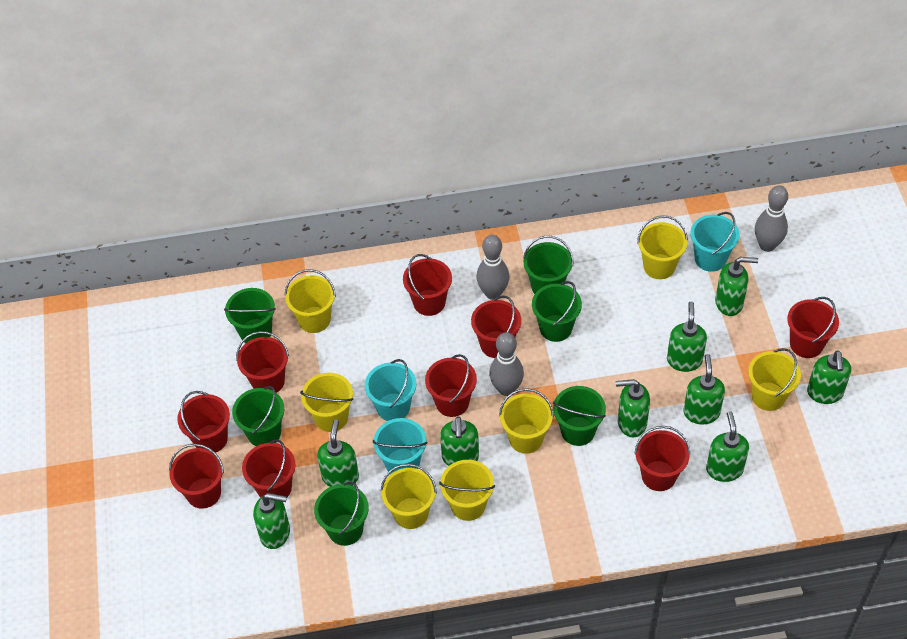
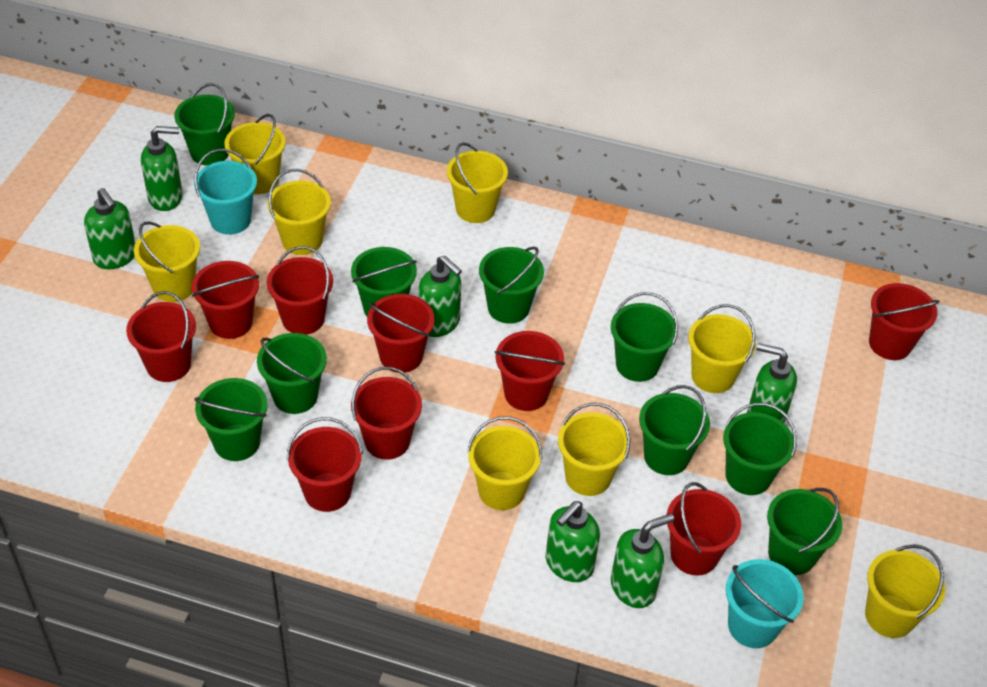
green bucket: [224,288,276,343] [232,386,284,446] [314,482,369,546] [523,236,573,294] [532,281,582,342] [553,386,606,446] = 6 -> [174,83,235,166] [194,378,268,461] [257,333,327,414] [351,247,417,316] [479,247,544,324] [611,292,678,382] [639,385,710,475] [723,403,797,495] [767,488,842,575] = 9
green soap dispenser: [253,493,290,549] [317,420,359,487] [440,417,479,466] [616,379,650,437] [667,302,707,372] [683,354,725,425] [706,411,749,482] [715,257,758,316] [807,350,851,404] = 9 -> [84,188,136,269] [141,126,183,211] [418,255,462,337] [546,501,600,582] [611,514,674,608] [747,343,797,423] = 6
grey bowling pin: [477,235,509,300] [489,332,524,396] [755,185,788,252] = 3 -> none = 0
turquoise bucket: [365,359,416,421] [373,418,428,474] [690,212,740,272] = 3 -> [194,149,257,235] [726,559,804,648] = 2
yellow bucket: [285,269,336,333] [300,373,353,432] [381,464,437,529] [439,460,495,521] [499,388,554,454] [637,215,688,279] [748,348,801,411] = 7 -> [134,221,200,302] [224,114,286,194] [268,169,331,255] [447,142,508,223] [467,416,542,510] [558,403,630,496] [688,304,756,393] [865,544,945,638] = 8

